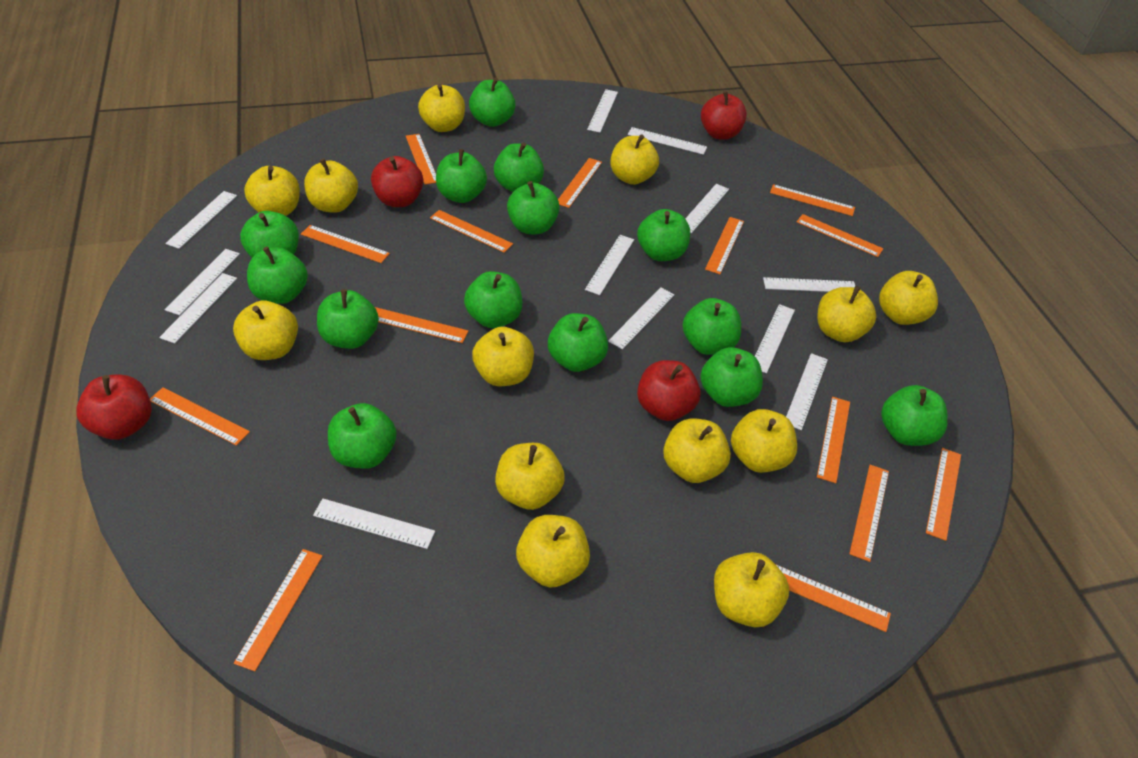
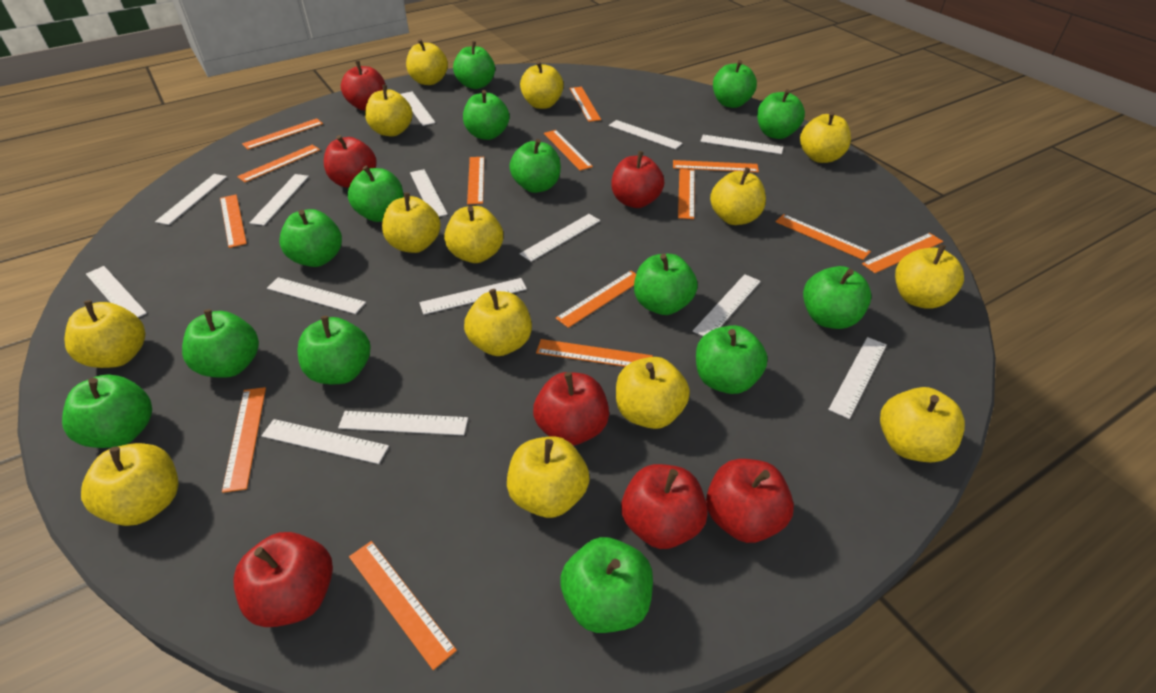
red apple: [76,374,152,440] [371,156,423,207] [637,360,701,421] [701,91,747,140] = 4 -> [233,532,333,627] [324,135,377,188] [341,61,385,111] [533,372,609,446] [611,151,664,208] [621,464,708,549] [706,459,794,543] = 7
white ruler: [159,273,237,344] [165,191,237,249] [165,249,240,315] [313,499,435,549] [585,235,634,295] [587,89,618,132] [608,287,674,349] [628,127,707,155] [685,184,729,233] [755,304,795,373] [763,277,855,292] [786,353,828,430] = 12 -> [86,266,147,318] [155,174,227,225] [249,174,309,226] [261,419,389,464] [267,277,366,314] [338,411,468,435] [401,91,436,126] [410,169,448,217] [419,278,527,315] [520,214,600,262] [609,120,683,149] [693,274,761,336] [700,135,783,154] [828,337,887,419] = 14
yellow apple: [233,301,298,360] [244,166,300,216] [304,159,358,213] [418,84,465,132] [472,327,534,386] [495,443,565,510] [516,515,590,588] [610,134,659,185] [663,418,731,483] [714,552,789,627] [731,409,797,473] [817,286,876,342] [879,271,938,325] = 13 -> [64,300,145,368] [81,443,178,526] [365,85,412,136] [382,193,441,253] [406,39,448,85] [444,206,503,263] [464,289,532,356] [507,436,590,518] [520,61,564,109] [616,357,690,429] [710,167,766,225] [800,112,851,163] [880,387,965,463] [895,244,964,309] = 14

